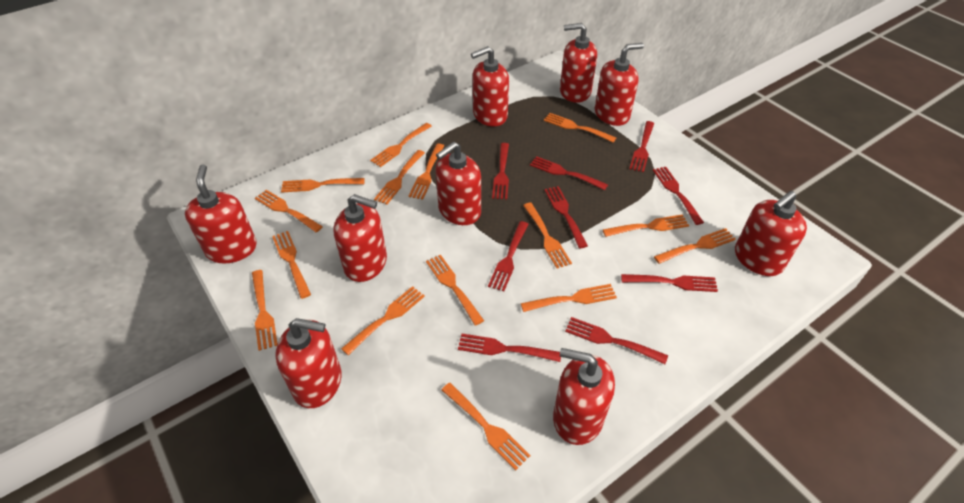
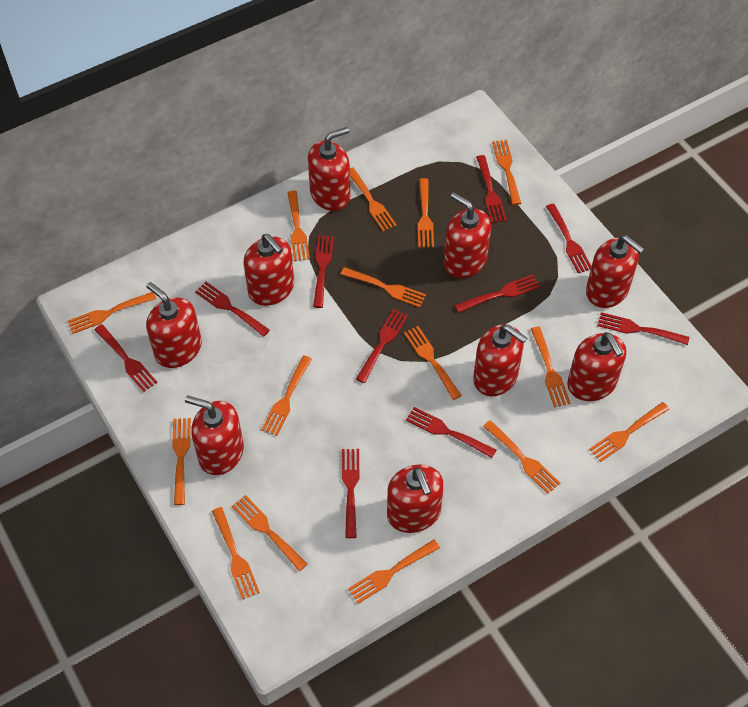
red fork: [458,334,561,362] [488,221,529,291] [492,143,509,199] [530,156,608,190] [545,186,588,249] [565,317,668,364] [621,274,718,292] [629,121,654,172] [653,167,704,225] = 9 -> [94,324,158,392] [195,282,270,337] [313,235,334,308] [342,449,360,538] [356,309,408,383] [406,407,496,458] [455,275,540,313] [476,155,507,223] [546,204,592,273] [597,312,689,345] = 10

